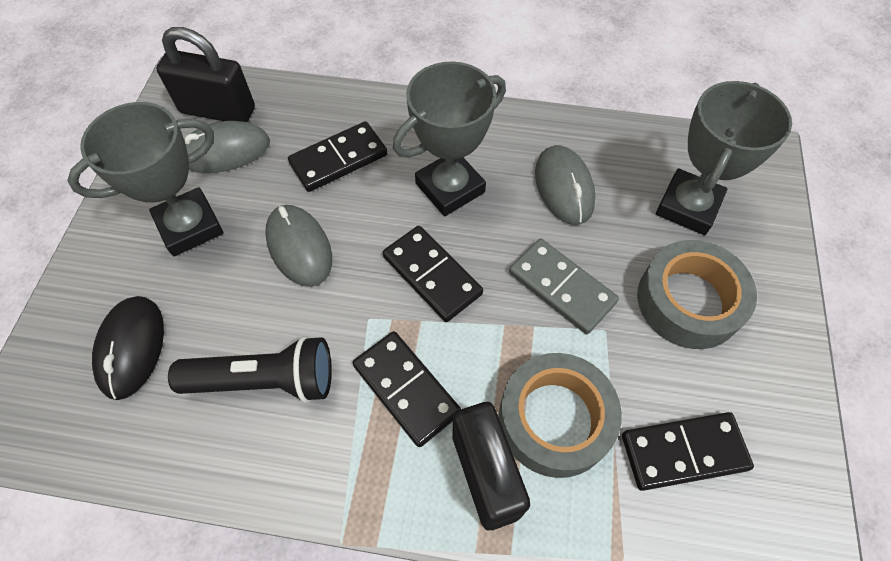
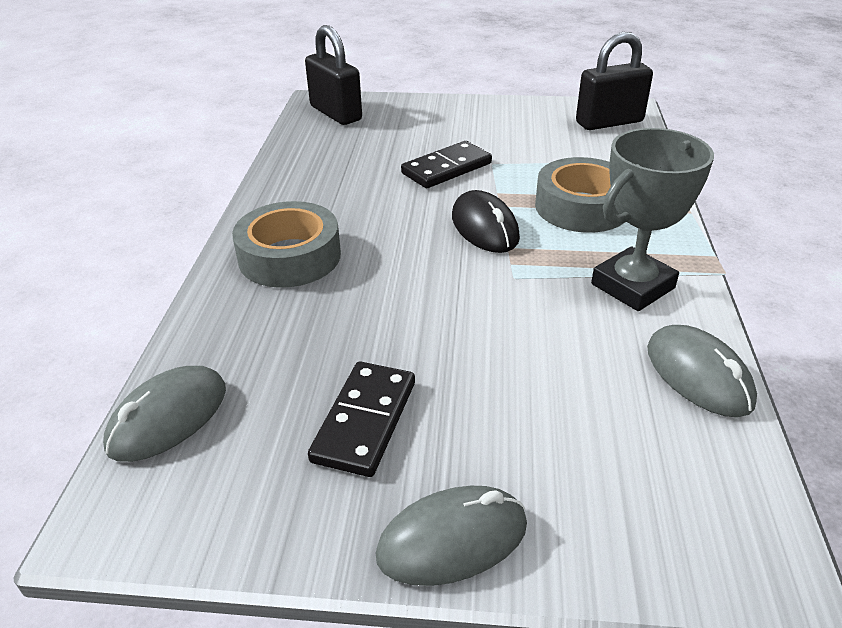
black domino: [288,121,387,192] [353,331,461,447] [383,226,483,322] [622,412,754,491] = 4 -> [308,362,415,477] [401,141,492,188] = 2
black flashlight: [168,336,332,403] = 1 -> none = 0
grey domino: [509,239,619,334] = 1 -> none = 0
grey trophy: [67,102,224,256] [393,62,506,216] [656,81,792,235] = 3 -> [591,128,714,311] = 1

